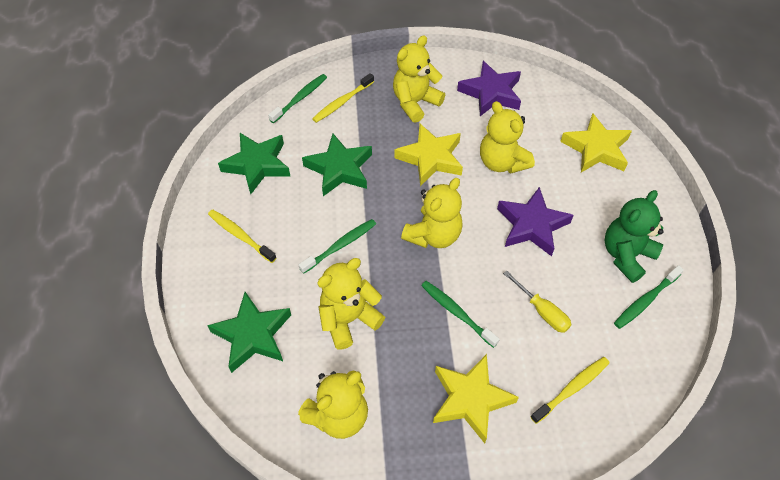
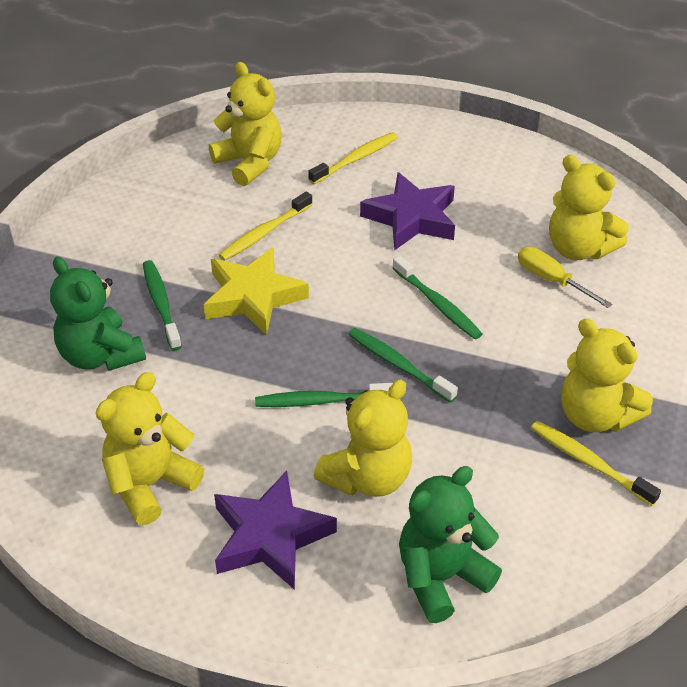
green star: [207,292,291,373] [218,133,290,194] [302,134,372,196] = 3 -> none = 0
green teddy bear: [604,190,664,283] = 1 -> [50,256,146,371] [399,466,502,623] = 2
yellow star: [394,124,463,186] [433,354,519,443] [560,113,632,173] = 3 -> [204,247,309,335] = 1

